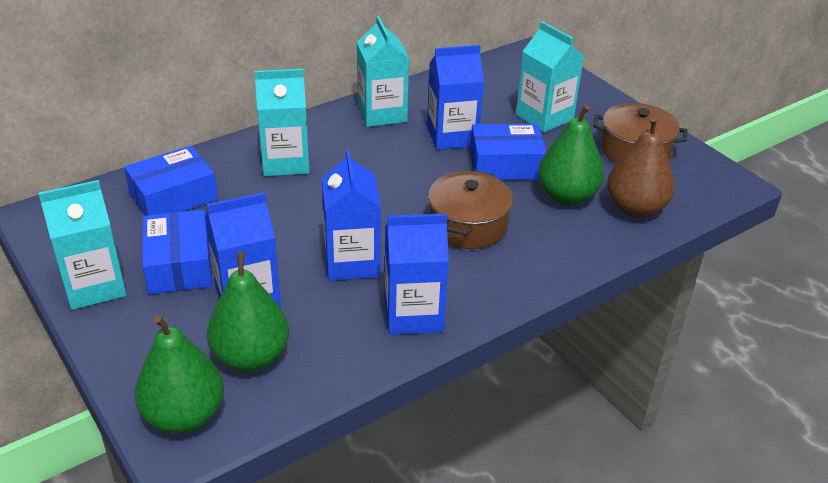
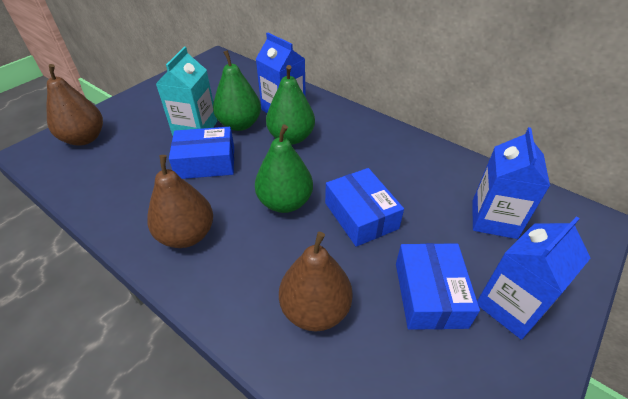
blue carton: [205,192,281,308] [322,150,381,281] [385,213,449,335] [427,45,484,150] = 4 -> [256,32,306,113] [472,127,550,239] [477,216,591,340] = 3
brown pear: [607,117,675,218] = 1 -> [46,64,103,146] [147,155,213,248] [279,232,353,331] = 3
brown pot: [428,170,513,249] [593,103,687,164] = 2 -> none = 0
turquoise carton: [38,180,126,310] [254,69,310,176] [357,16,409,127] [516,21,584,133] = 4 -> [156,47,217,136] = 1

